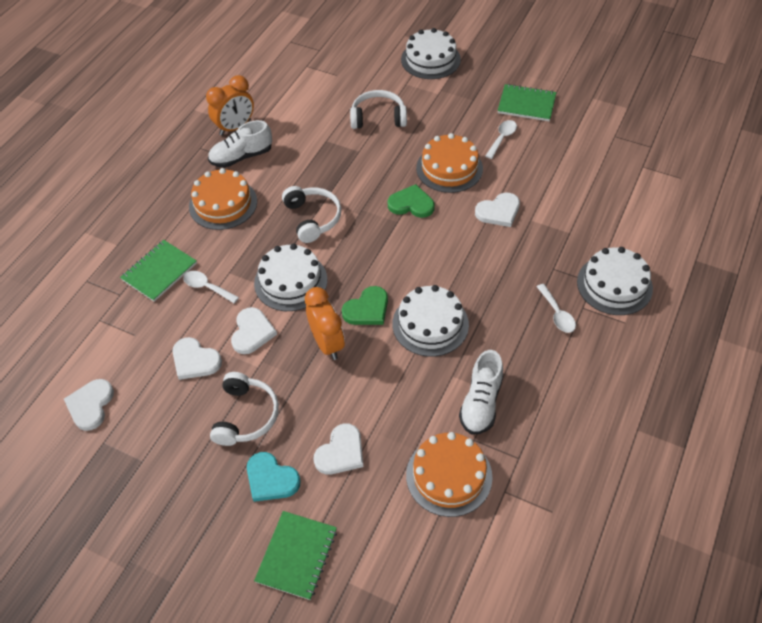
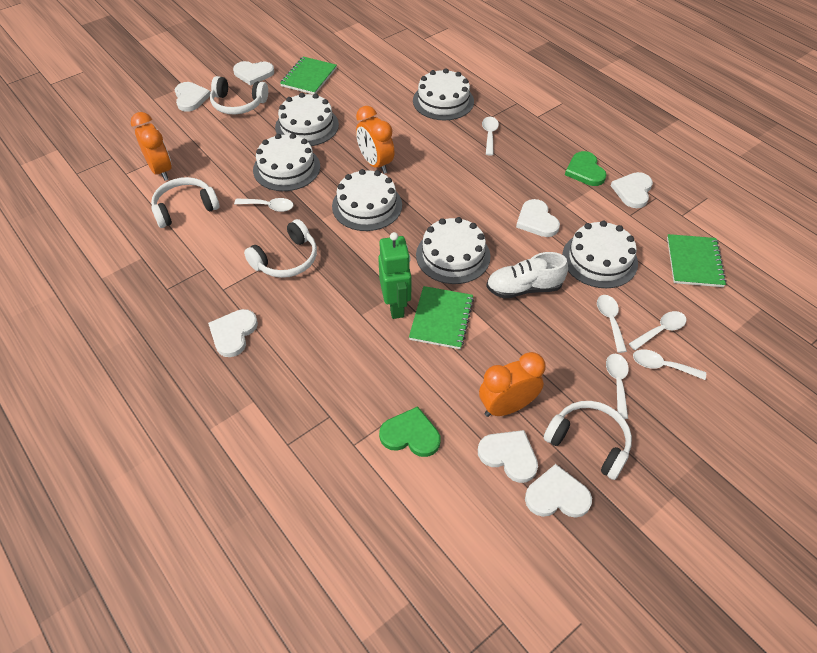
green robot: none = 0 -> [378,232,411,319] = 1
orange cake: [189,168,257,230] [406,432,493,517] [416,133,483,193] = 3 -> none = 0
orange clock: [206,75,254,136] [305,287,345,360] = 2 -> [131,112,172,181] [356,106,394,174] [479,352,546,417] = 3
turquoise heart: [247,452,301,502] = 1 -> none = 0
white cake: [254,244,328,311] [392,285,469,357] [401,28,461,79] [577,247,653,315] = 4 -> [253,133,320,191] [275,93,339,146] [332,169,402,231] [413,68,474,121] [416,217,491,284] [562,221,638,288] = 6
white headphones: [210,372,279,446] [282,186,341,243] [350,90,407,129] = 3 -> [151,177,219,228] [210,76,268,114] [244,219,317,278] [544,401,632,480] = 4
white heart: [64,379,114,431] [172,337,222,380] [231,307,277,354] [314,423,363,475] [475,193,520,227] = 5 -> [175,82,211,112] [208,309,258,357] [233,61,274,86] [478,430,538,483] [516,199,560,237] [525,464,592,518] [611,172,653,208] = 7
white shoe: [208,120,272,168] [459,350,503,435] = 2 -> [486,252,568,299] = 1
white spoon: [183,271,239,303] [486,120,517,159] [536,284,576,333] = 3 -> [234,198,294,212] [482,117,499,156] [597,295,627,353] [606,354,629,419] [629,311,686,350] [633,349,706,380] = 6

